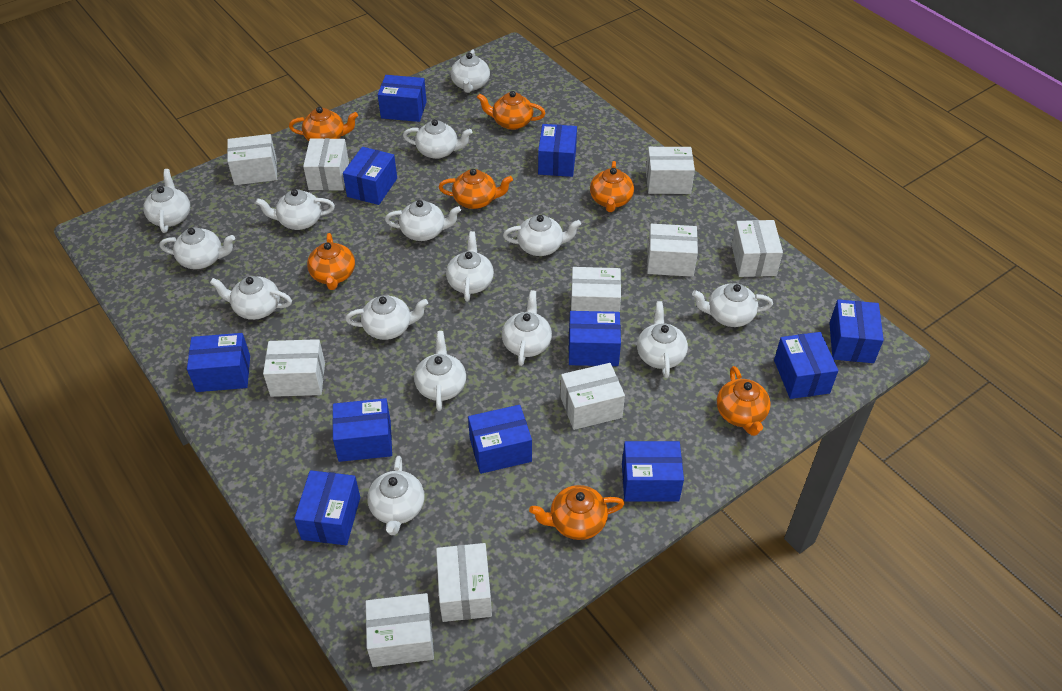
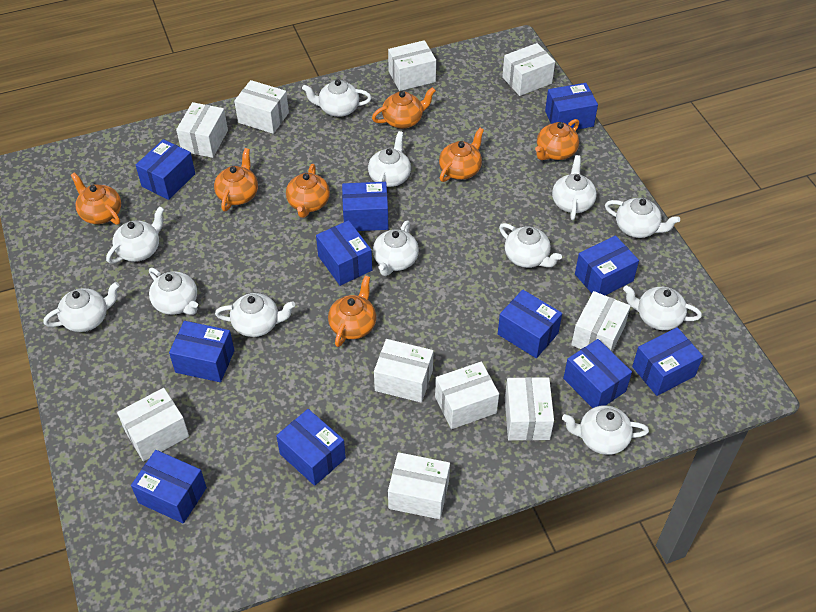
white teapot: [143,169,190,233] [159,227,235,269] [210,276,292,320] [255,189,335,230] [345,296,428,340] [367,456,425,535] [385,200,461,241] [403,119,472,159] [414,331,466,411] [446,231,494,302] [451,50,490,93] [502,290,552,366] [503,215,581,256] [637,301,688,378] [692,283,773,327] = 15 -> [43,282,120,332] [106,206,164,264] [149,268,198,315] [215,293,295,337] [302,79,372,117] [368,131,411,187] [373,220,419,276] [499,223,562,268] [552,155,597,220] [562,405,649,455] [605,198,680,238] [623,285,702,330] = 12

